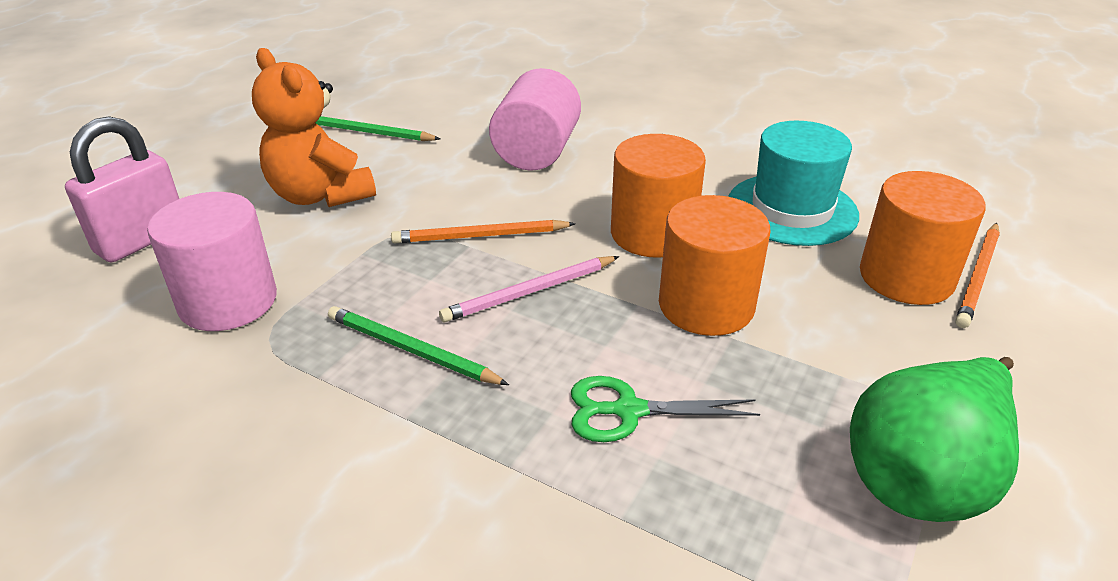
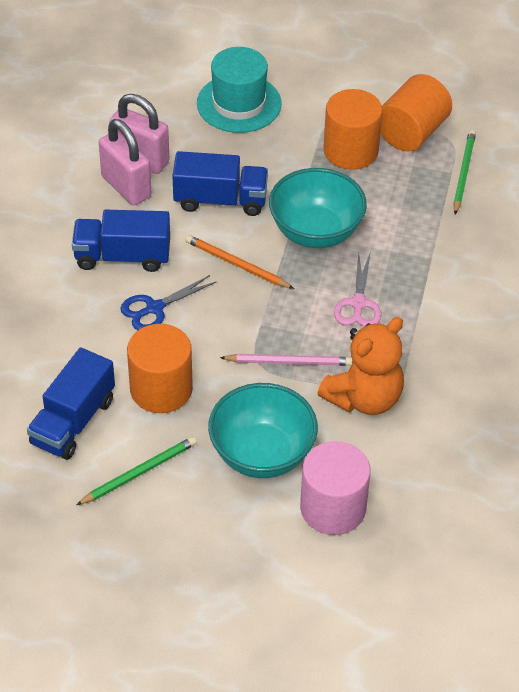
blue scissors: none = 0 -> [120,275,217,330] = 1
blue truck: none = 0 -> [27,347,115,460] [72,210,170,272] [172,151,268,216] = 3
green pear: [850,357,1019,522] = 1 -> none = 0
green scissors: [571,376,760,442] = 1 -> none = 0
orange pencil: [391,220,576,243] [955,223,1000,328] = 2 -> [185,235,294,289] = 1
pink cylinder: [147,192,277,331] [489,68,581,171] = 2 -> [300,441,371,535] = 1
pink padlock: [65,116,179,262] = 1 -> [99,119,151,205] [109,94,169,174] = 2
pink scissors: none = 0 -> [334,253,381,327] = 1
turquoise bowl: none = 0 -> [208,383,318,478] [269,168,367,248] = 2

